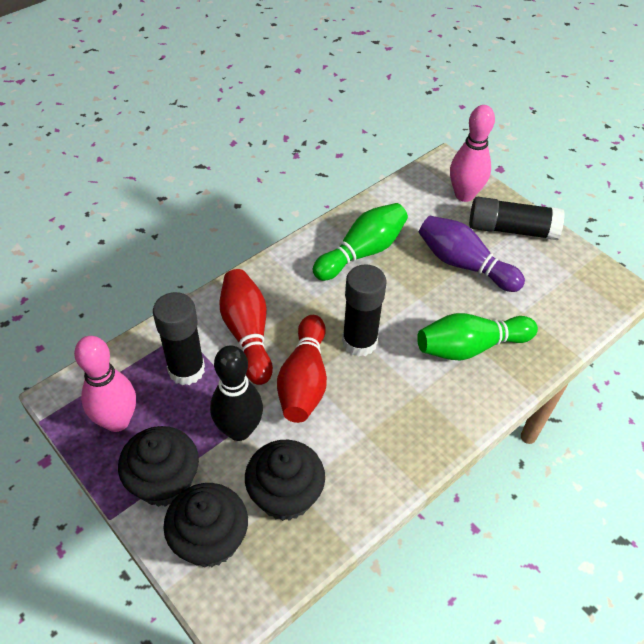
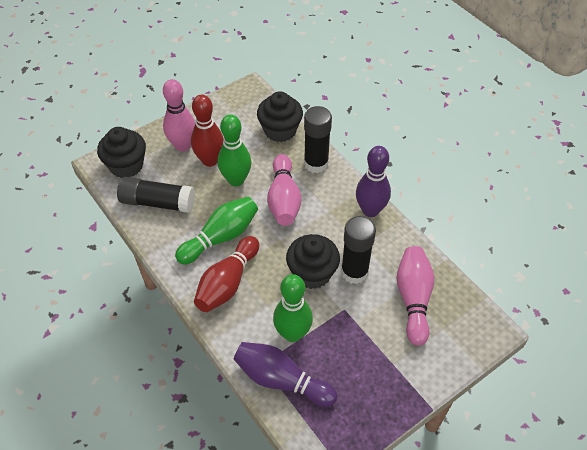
black bowling pin: [210,345,263,441] = 1 -> none = 0
green bowling pin: [313,203,408,281] [417,313,538,360] = 2 -> [175,197,258,264] [218,114,251,186] [273,274,313,342] = 3
pink bowling pin: [74,336,136,432] [450,105,495,202] = 2 -> [163,79,195,152] [267,154,302,226] [396,246,434,346] = 3
purple bowling pin: [419,216,525,292] = 1 -> [234,342,337,407] [356,146,391,217] = 2

